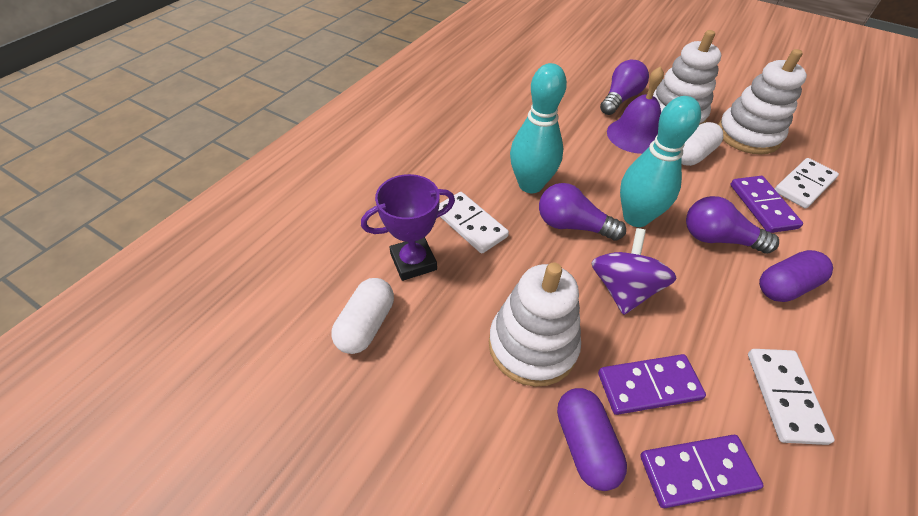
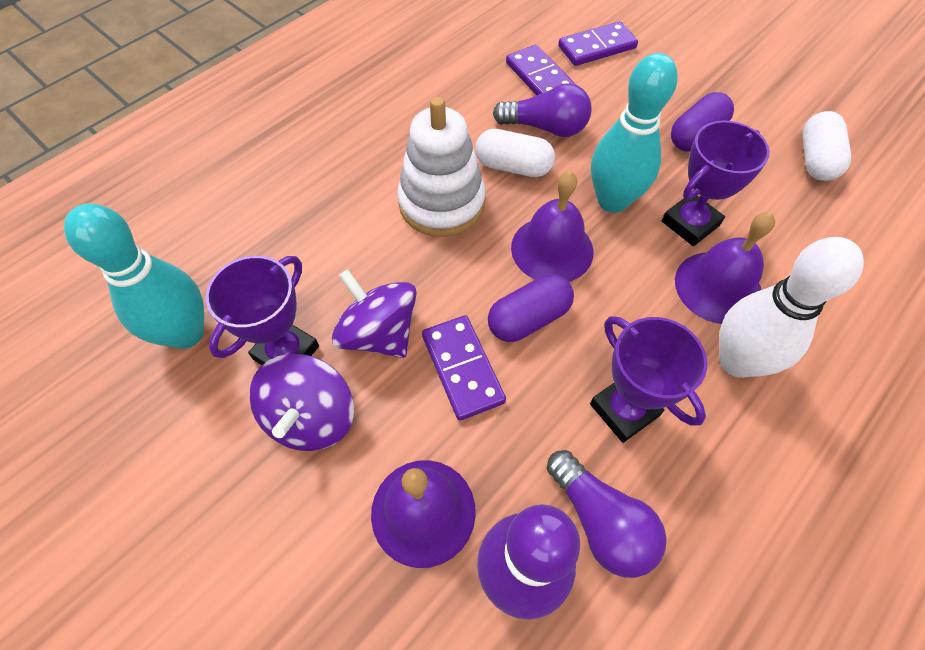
purple bell: [607,66,664,154] = 1 -> [371,460,476,568] [511,171,594,282] [675,212,775,324] = 3
purple bowling pin: none = 0 -> [477,504,580,620] = 1
purple light bulb: [539,183,626,241] [600,60,649,115] [686,196,779,253] = 3 -> [493,83,592,137] [547,450,667,578] = 2
purple spinning top: [591,228,677,315] = 1 -> [249,354,354,451] [332,269,417,358] = 2
purple trophy: [361,174,455,281] = 1 -> [206,256,319,365] [590,316,707,443] [662,120,770,246] = 3
white bowling pin: none = 0 -> [719,237,864,378] = 1
white domino: [438,192,509,254] [748,349,835,445] [775,158,839,209] = 3 -> none = 0
white stacking toy: [489,262,581,387] [653,30,721,125] [718,49,807,155] = 3 -> [397,97,486,237] = 1

